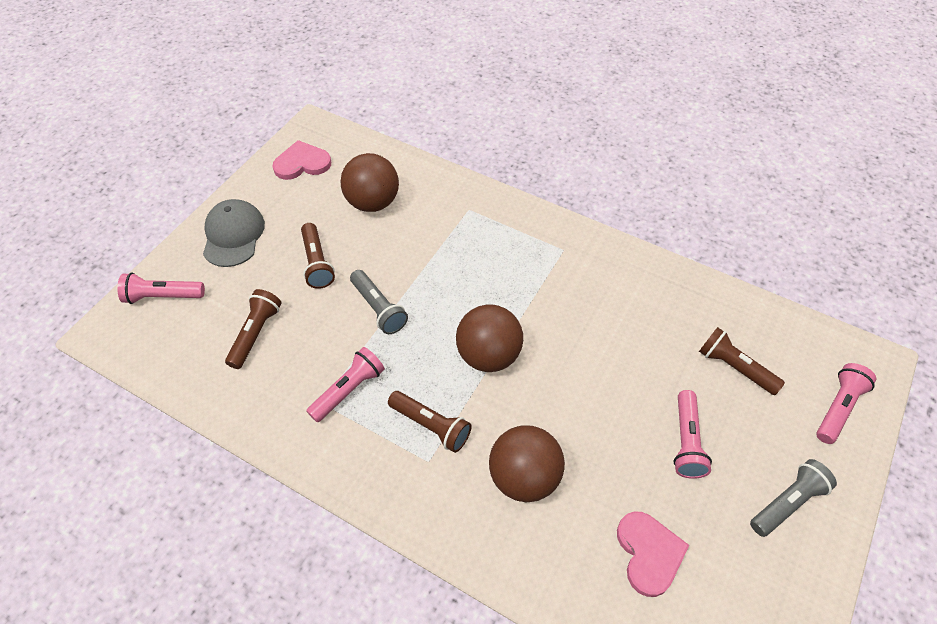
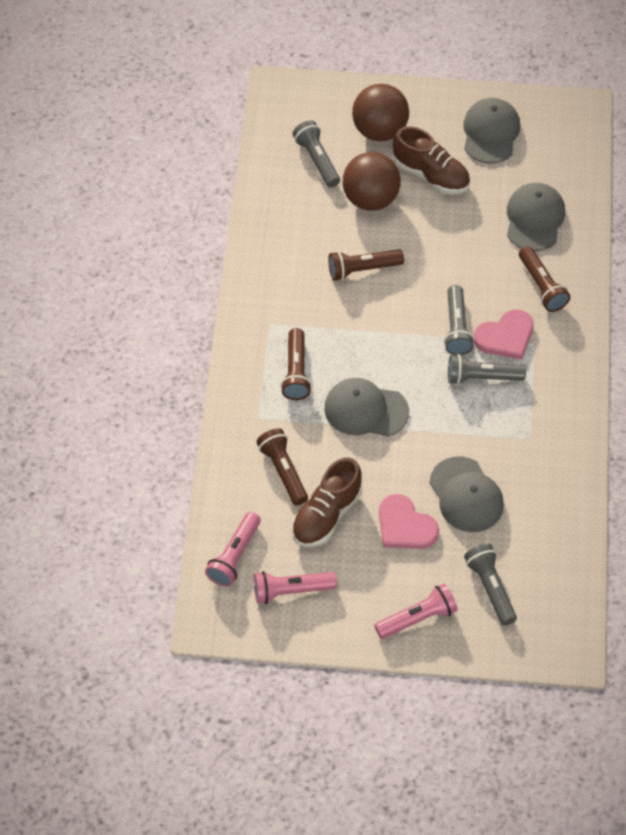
brown ball: [340,153,399,212] [456,304,523,372] [489,425,565,502] = 3 -> [343,152,401,211] [352,84,409,141] = 2
brown shoe: none = 0 -> [292,458,362,547] [393,126,470,194] = 2
grey cap: [203,199,265,267] = 1 -> [324,378,409,437] [429,456,504,532] [463,98,520,163] [507,183,565,251] = 4
grey flashlight: [350,270,408,334] [750,459,837,537] = 2 -> [293,120,340,187] [444,285,474,355] [448,354,526,385] [464,544,517,626] = 4
pink flashlight: [117,273,205,304] [306,347,385,422] [673,390,712,479] [816,363,877,444] = 4 -> [205,512,261,587] [253,571,337,604] [374,583,458,639] = 3

